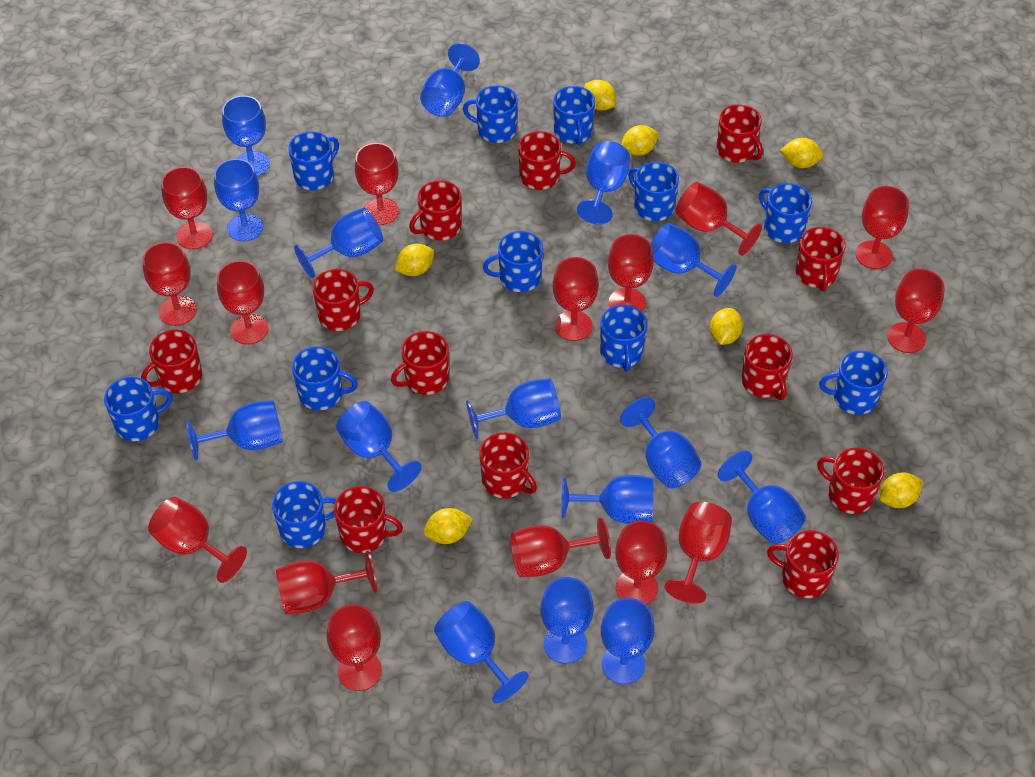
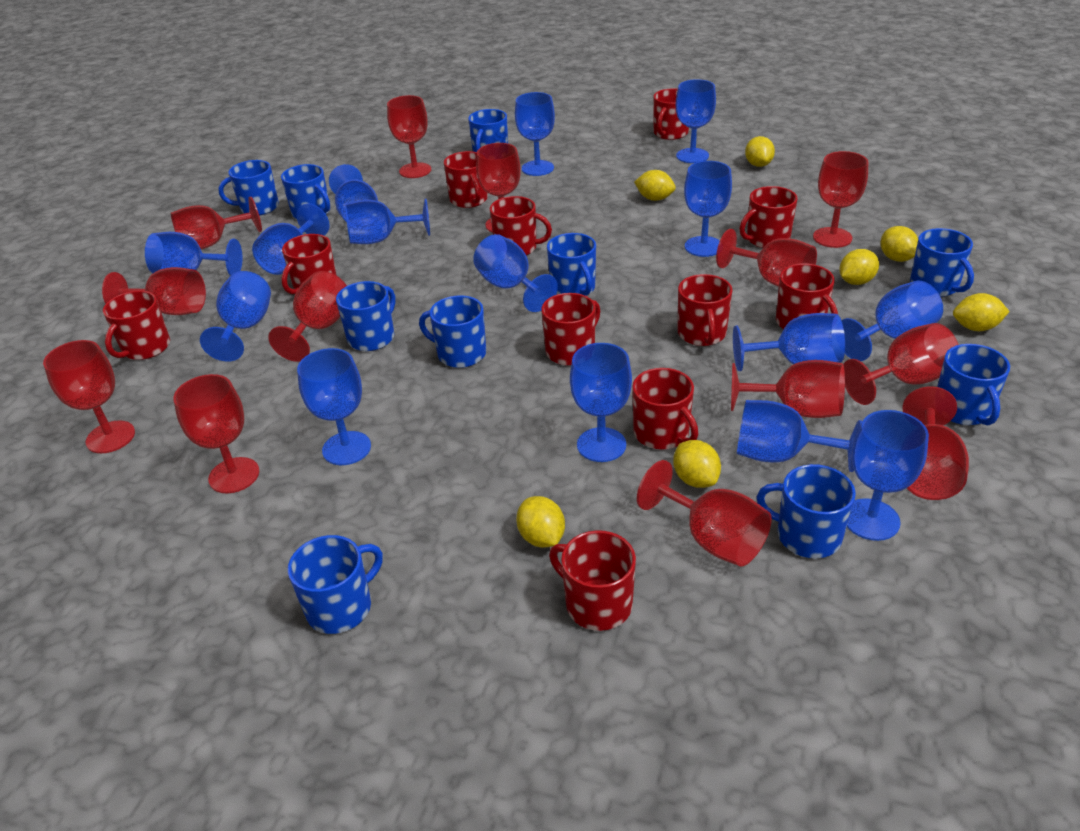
blue mug: [104,377,172,441] [272,481,337,548] [288,131,339,190] [292,346,358,410] [463,85,518,143] [483,231,543,292] [553,86,595,145] [600,305,647,372] [628,162,679,221] [759,183,812,243] [819,351,888,415] = 11 -> [219,160,279,215] [281,164,330,219] [288,535,383,634] [336,281,395,351] [419,295,486,368] [468,109,508,152] [547,233,596,296] [757,464,856,558] [910,228,974,297] [937,344,1010,426] = 10
red goblet: [143,242,197,326] [148,497,247,583] [161,167,213,250] [217,260,268,345] [276,551,377,615] [327,604,382,691] [355,143,399,225] [511,517,611,577] [552,257,599,341] [608,234,654,312] [615,521,668,605] [664,502,732,604] [676,182,762,256] [856,186,909,269] [888,269,945,353] = 15 -> [43,340,135,453] [102,267,206,315] [171,197,262,249] [173,374,259,493] [268,271,347,362] [387,95,431,178] [476,143,521,233] [637,460,772,567] [716,229,817,287] [731,360,845,418] [813,151,868,248] [843,323,959,405] [903,386,969,500] = 13
red mug: [141,330,202,393] [312,269,374,331] [334,486,403,553] [391,331,449,395] [409,180,462,240] [479,432,537,498] [518,131,576,190] [716,104,763,163] [741,334,793,400] [767,530,839,598] [796,227,846,291] [817,448,884,514] = 12 -> [103,291,170,360] [281,234,336,294] [444,151,488,208] [490,196,552,256] [541,293,600,366] [549,530,636,631] [632,368,698,450] [653,88,689,140] [678,274,732,346] [740,186,797,248] [776,263,838,329] = 11

